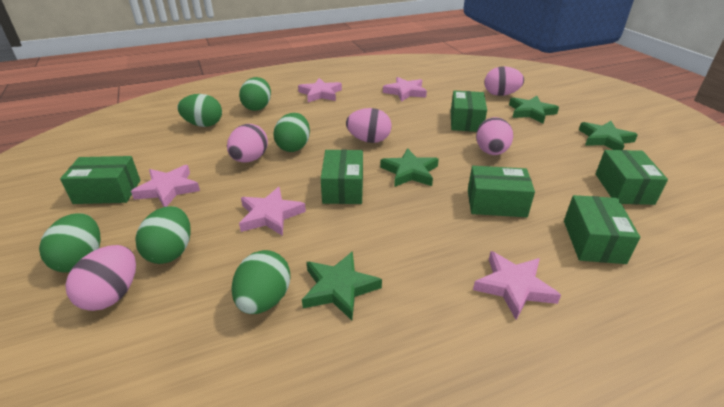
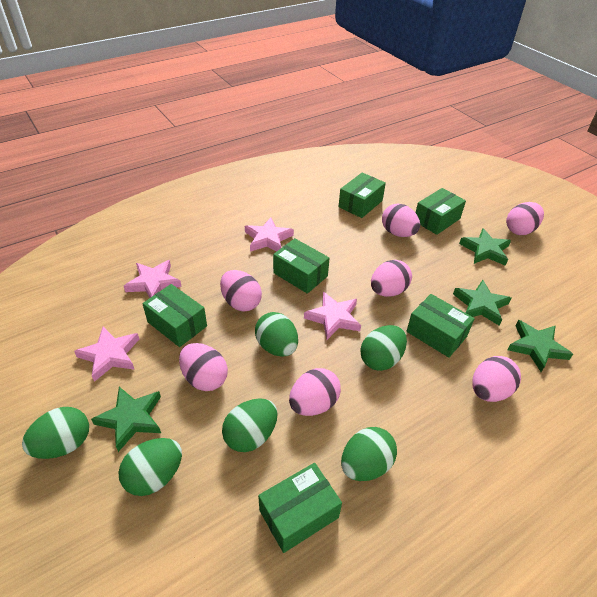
pink egg: [65,245,136,311] [227,124,268,162] [346,108,391,143] [476,117,513,155] [484,66,524,96] = 5 -> [179,343,228,391] [220,270,262,311] [289,368,341,416] [371,260,412,297] [382,204,420,237] [472,356,521,402] [506,202,544,235] = 7
pink star: [131,165,200,207] [239,187,306,236] [298,78,342,102] [383,77,427,102] [473,251,561,320] = 5 -> [74,327,140,382] [124,260,182,298] [245,217,294,252] [304,292,361,340] = 4

